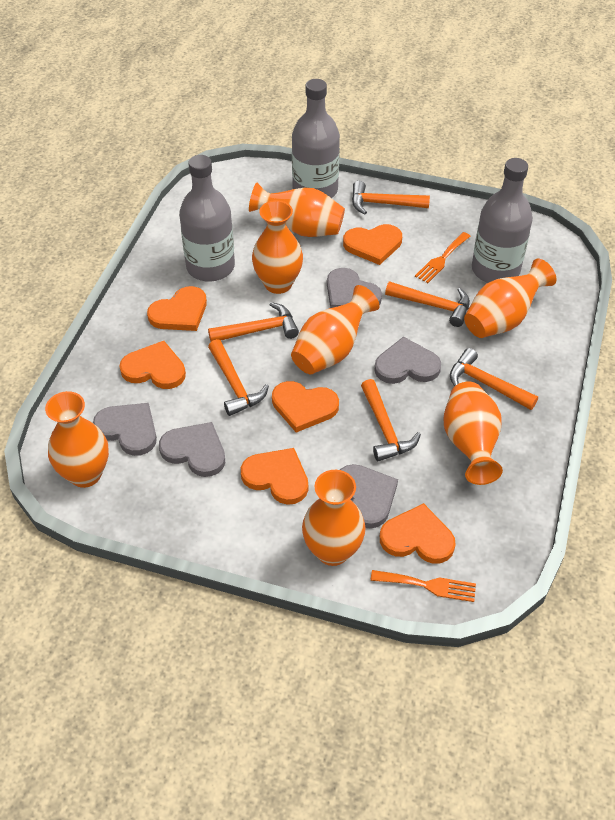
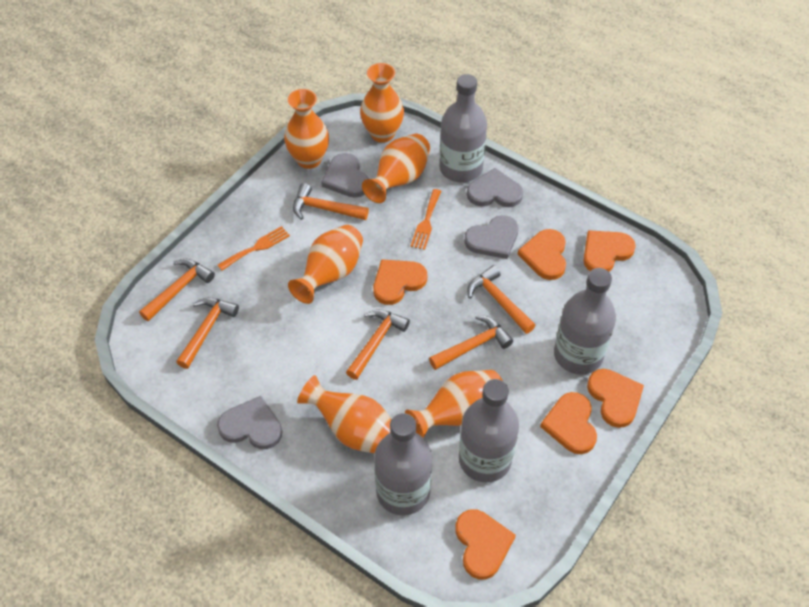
grey bottle: [179,155,235,282] [292,79,340,198] [472,158,533,283] = 3 -> [374,413,432,515] [439,74,487,183] [459,379,519,483] [554,268,616,375] = 4
grey heart: [93,403,157,456] [159,422,225,477] [327,268,382,308] [340,464,398,529] [374,337,441,384] = 5 -> [217,396,282,449] [321,153,369,197] [464,215,519,259] [467,168,523,207] = 4
orange vase: [45,391,109,488] [249,183,345,237] [252,200,303,294] [291,285,380,374] [302,470,366,566] [444,381,503,485] [464,259,557,338] = 7 -> [284,89,329,169] [288,225,363,304] [297,375,392,453] [360,63,404,143] [362,134,430,203] [405,370,503,438] = 6

